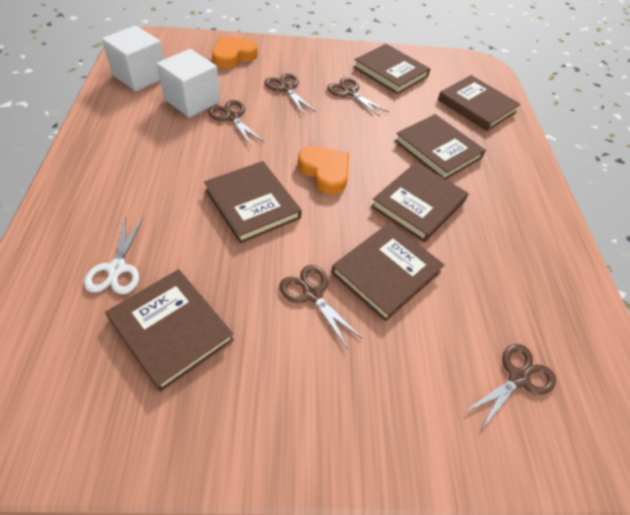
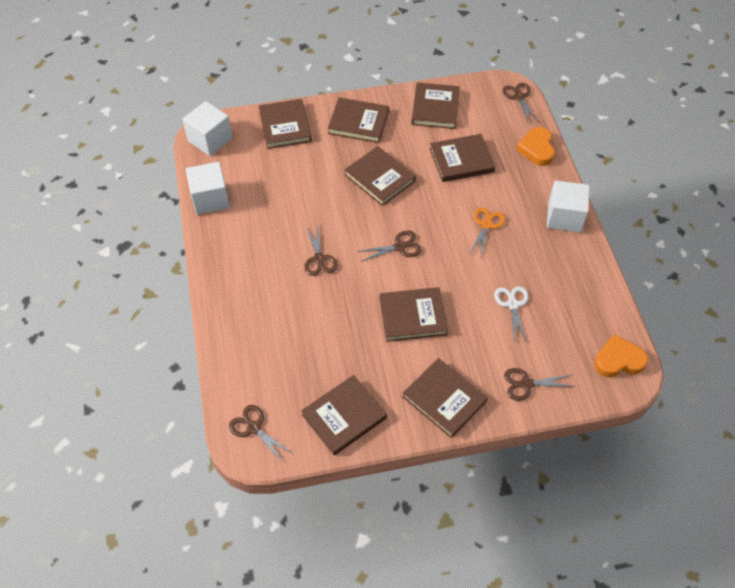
brown book: [105,269,234,392] [204,161,302,243] [331,223,445,321] [354,44,430,94] [371,162,469,242] [395,114,486,179] [438,75,521,131] = 7 -> [259,99,312,149] [301,375,387,455] [328,97,389,143] [344,146,416,206] [380,287,448,342] [403,358,488,438] [411,82,460,129] [430,134,495,182] = 8
orange scissors: none = 0 -> [469,207,505,255] = 1
white cube: [102,26,164,91] [157,49,220,118] = 2 -> [182,101,232,156] [186,162,230,215] [547,181,590,233] = 3

